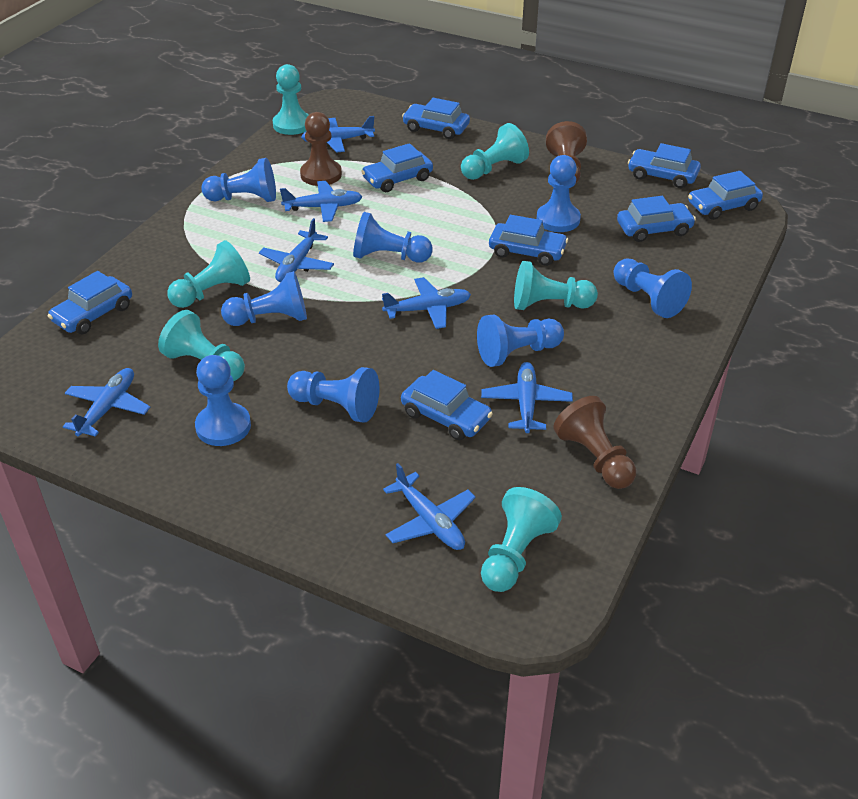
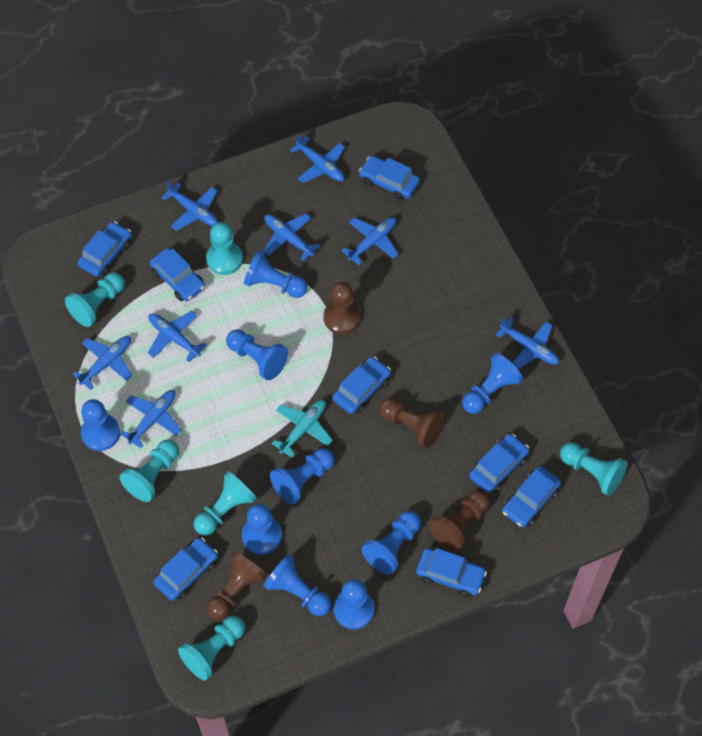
blue pawn: [195,355,251,446] [201,158,276,202] [221,271,307,326] [287,367,379,423] [353,212,433,263] [477,315,564,367] [537,155,581,232] [614,258,692,318] = 8 -> [81,399,120,451] [226,329,288,380] [242,504,282,555] [244,250,308,298] [264,554,331,616] [270,448,335,505] [334,579,374,629] [361,511,421,574] [462,353,523,414] = 9
blue plane: [63,368,150,437] [259,218,334,282] [280,181,362,222] [301,116,375,153] [382,277,471,329] [383,463,476,550] [481,362,573,433] = 7 -> [72,336,132,390] [120,390,181,448] [148,311,206,362] [161,181,218,231] [263,213,320,261] [290,134,345,183] [341,217,398,265] [496,317,559,369] = 8
brown pawn: [300,112,342,186] [546,121,587,183] [553,396,636,489] = 3 -> [206,551,267,620] [324,282,361,334] [379,398,444,448] [429,491,490,552] = 4
turquoise plane: none = 0 -> [272,400,333,458] = 1

